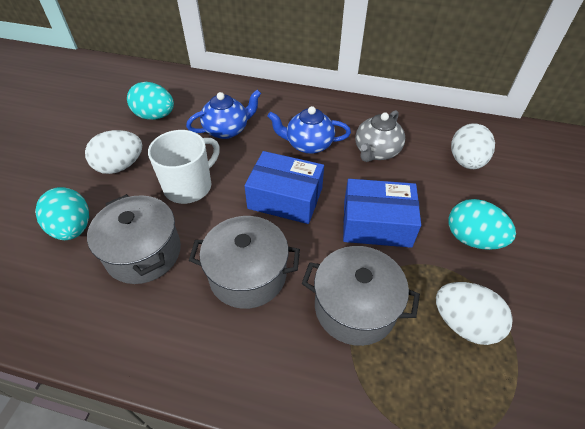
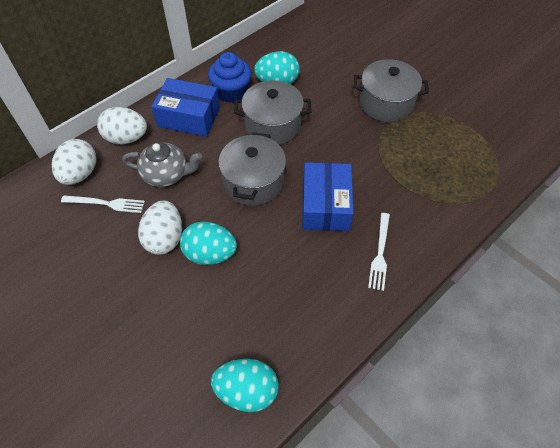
blue cupcake: none = 0 -> [208,52,252,103] = 1
blue teapot: [186,90,261,139] [267,106,351,154] = 2 -> none = 0
white fork: none = 0 -> [61,195,145,213] [368,213,390,291] = 2
white mug: [148,130,220,204] = 1 -> none = 0

